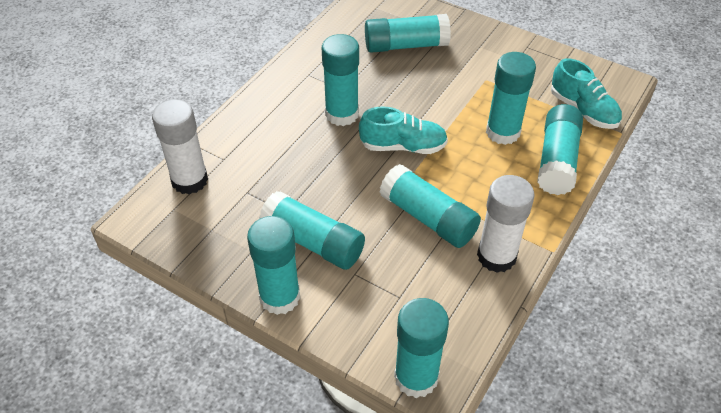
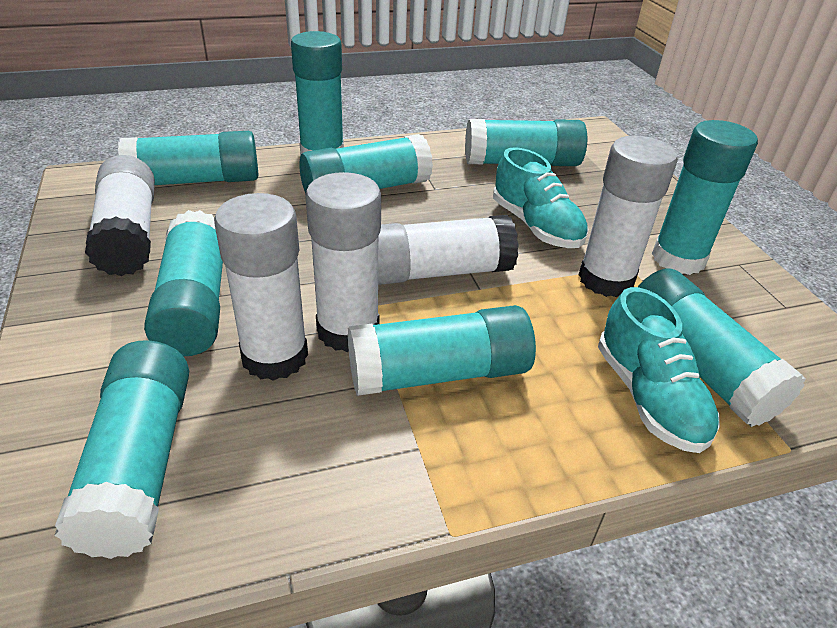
turquoise glue stick: [247,216,300,315] [259,191,365,270] [322,34,359,126] [365,14,451,53] [379,164,481,248] [394,298,449,398] [486,52,536,145] [537,104,583,195] = 8 -> [54,340,189,559] [118,131,258,185] [144,210,223,357] [291,31,344,156] [299,134,433,194] [348,305,536,396] [465,119,587,166] [638,269,806,427] [652,120,758,275] = 9
white glue stick: [152,99,208,195] [477,175,535,273] = 2 -> [85,155,155,276] [214,193,308,381] [305,172,381,352] [378,215,519,285] [579,136,678,297] = 5

